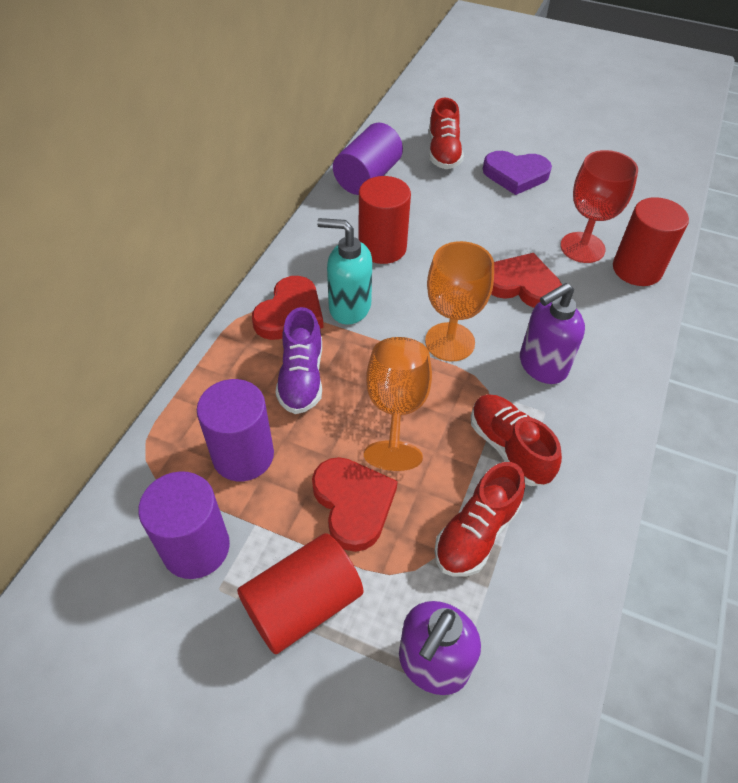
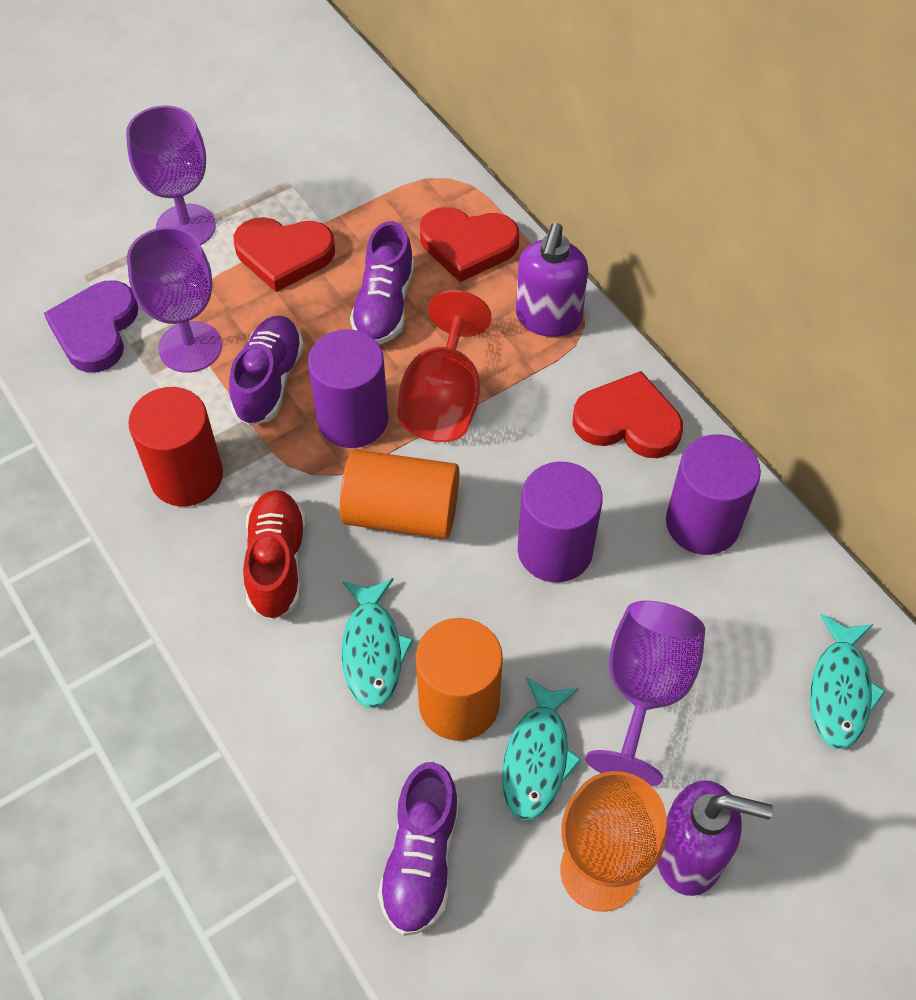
orange cylinder: none = 0 -> [340,450,459,539] [416,618,503,741] = 2
orange goblet: [364,337,432,471] [425,241,494,361] = 2 -> [560,771,667,912] = 1
purple goblet: none = 0 -> [126,105,216,245] [127,227,222,373] [585,600,705,786] = 3
purple shoe: [275,307,322,414] = 1 -> [229,316,304,426] [350,221,414,345] [378,762,459,936] = 3
red cylinder: [237,533,363,654] [359,176,411,264] [613,197,689,286] = 3 -> [128,387,223,506] = 1
red shoe: [429,98,464,169] [435,462,525,576] [471,394,562,486] = 3 -> [243,490,306,620] = 1
turquoise fish: none = 0 -> [341,578,414,709] [502,677,582,820] [810,614,886,749] = 3
turquoise soap dispenser: [317,218,372,325] = 1 -> none = 0

